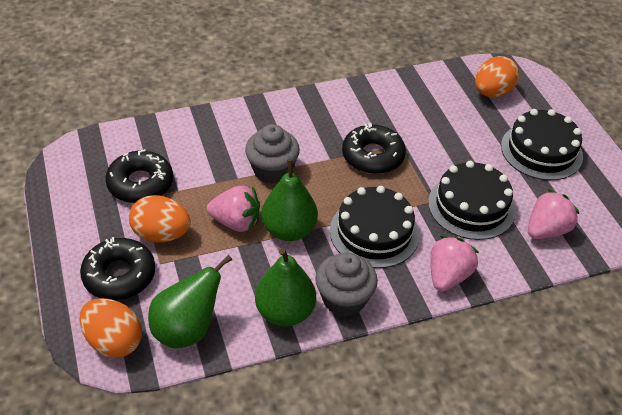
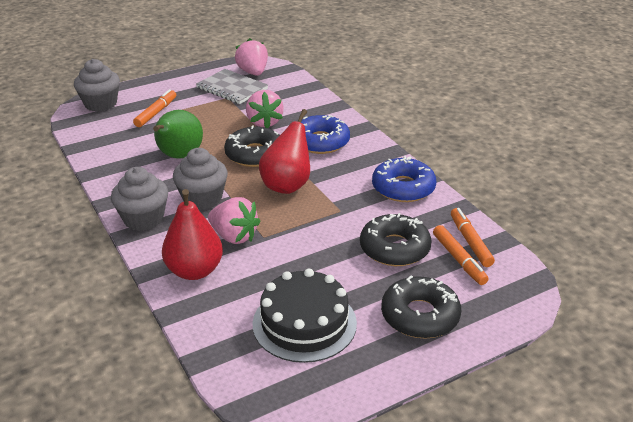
black cake: [330,186,419,268] [428,161,516,240] [501,109,583,180] = 3 -> [252,269,357,363] = 1
blue donut: none = 0 -> [301,115,350,154] [372,156,436,202] = 2
green pear: [148,255,233,348] [255,248,316,327] [261,159,318,241] = 3 -> [153,110,203,159] = 1
grey cupcake: [245,124,300,184] [315,252,378,317] = 2 -> [74,59,120,112] [111,167,168,231] [173,148,228,210] = 3
grey notebook: none = 0 -> [196,69,268,104] = 1
orange egg: [79,298,142,358] [129,195,191,242] [475,56,519,97] = 3 -> none = 0
orange marker: none = 0 -> [133,89,176,127] [433,225,489,285] [451,208,495,267] = 3
red pear: none = 0 -> [162,189,223,280] [259,109,310,194] = 2

